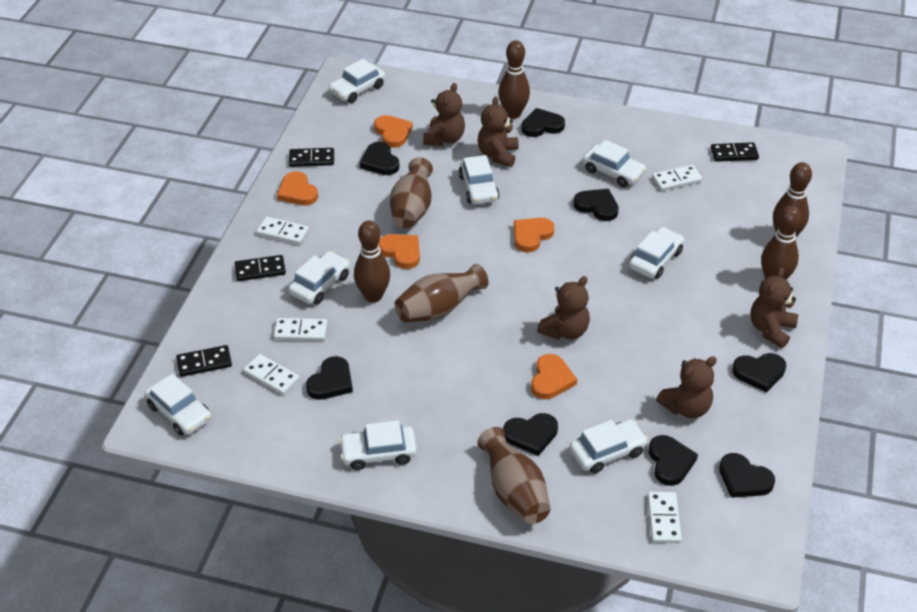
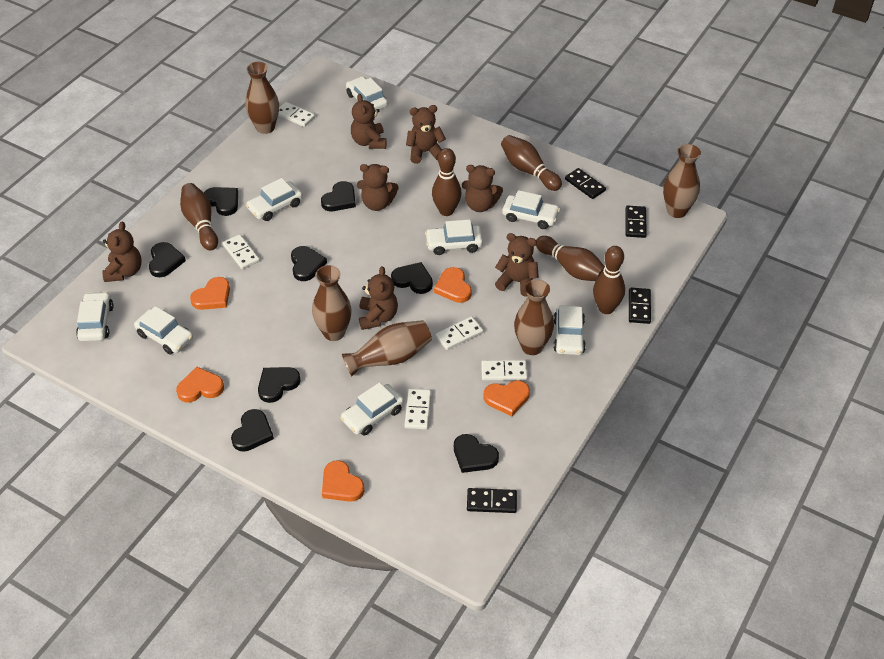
brown bowling pin: [354,220,390,302] [498,40,530,119] [761,205,801,280] [773,162,812,237] = 4 -> [180,183,218,250] [432,148,461,216] [501,135,562,191] [536,236,605,281] [593,246,625,314] = 5
brown teddy bear: [423,83,465,146] [478,96,519,167] [537,276,590,340] [656,356,717,418] [750,267,798,348] = 5 -> [102,221,142,282] [351,94,386,149] [357,164,399,211] [359,266,398,330] [406,105,446,164] [462,165,503,212] [495,233,539,297] = 7
brown vase: [390,157,433,228] [394,264,488,322] [477,427,550,524] = 3 -> [245,62,279,134] [312,265,352,341] [342,320,432,376] [514,279,554,355] [663,144,701,218] = 5

